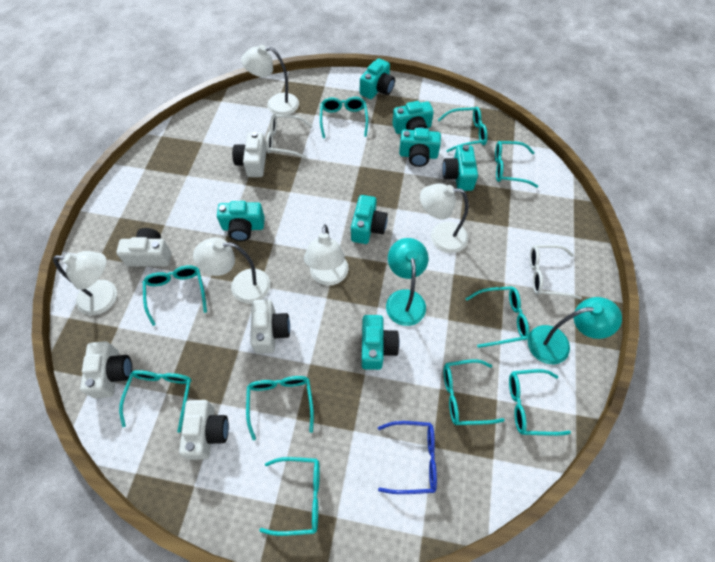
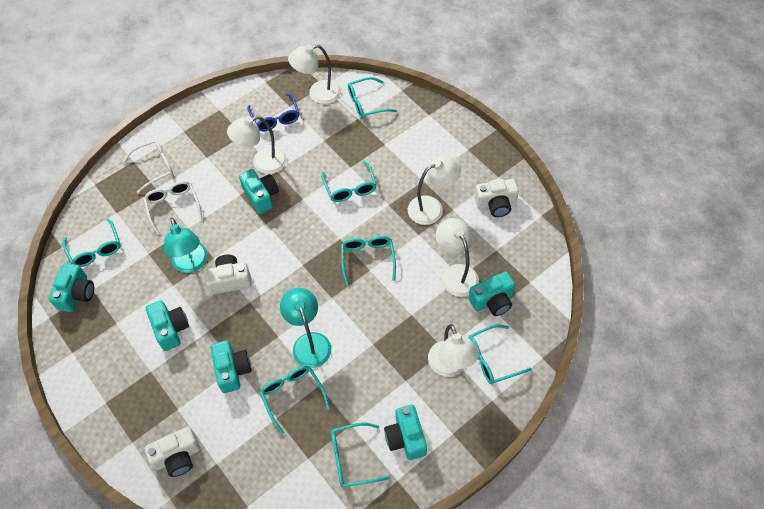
turquoise camera: [217,201,265,241] [351,195,388,244] [360,58,395,99] [362,315,400,370] [392,101,434,134] [399,128,441,167] [442,145,478,191] = 7 -> [48,263,94,312] [146,300,189,351] [211,341,252,393] [239,169,279,214] [384,405,427,460] [468,272,515,316] = 6
turquoise glasses: [119,370,191,433] [143,265,207,326] [246,376,314,441] [259,457,320,536] [320,97,368,138] [438,107,488,152] [443,359,505,425] [465,287,529,348] [495,141,538,188] [509,369,571,436] = 10 -> [62,219,120,267] [259,365,330,434] [321,161,377,202] [331,422,390,487] [341,236,396,286] [348,77,397,119] [468,324,532,384] = 7
white camera: [80,341,132,399] [116,228,172,267] [179,400,229,460] [232,132,267,177] [250,299,290,354] = 5 -> [145,427,200,477] [204,255,252,295] [475,179,519,217] = 3

